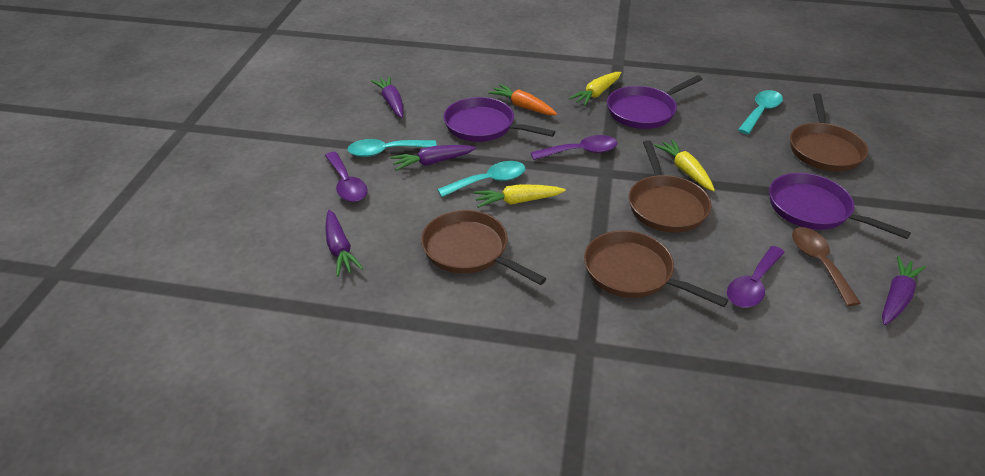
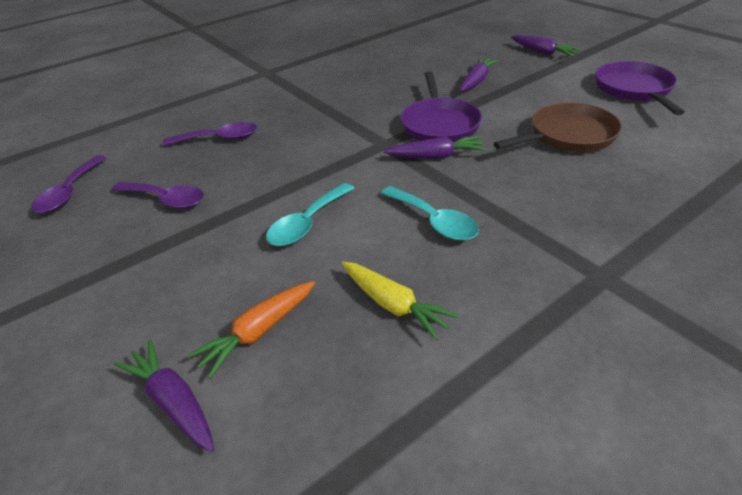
brown pan: [421,210,547,285] [584,230,729,307] [629,140,711,233] [790,93,868,172] = 4 -> [493,103,622,152] = 1
brown spoon: [792,227,861,306] = 1 -> none = 0
purple pan: [444,97,556,142] [607,75,702,129] [769,173,911,239] = 3 -> [401,71,482,143] [595,61,685,115] = 2
turquoise spoon: [347,139,437,157] [437,161,525,197] [738,90,783,134] = 3 -> [266,183,355,246] [381,186,479,241] = 2
yellow carrot: [474,184,566,208] [569,72,622,106] [654,139,715,191] = 3 -> [342,262,459,341] = 1

